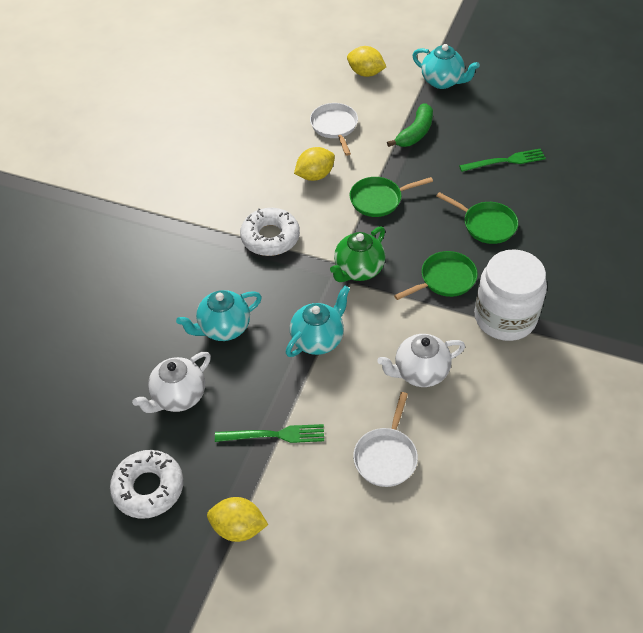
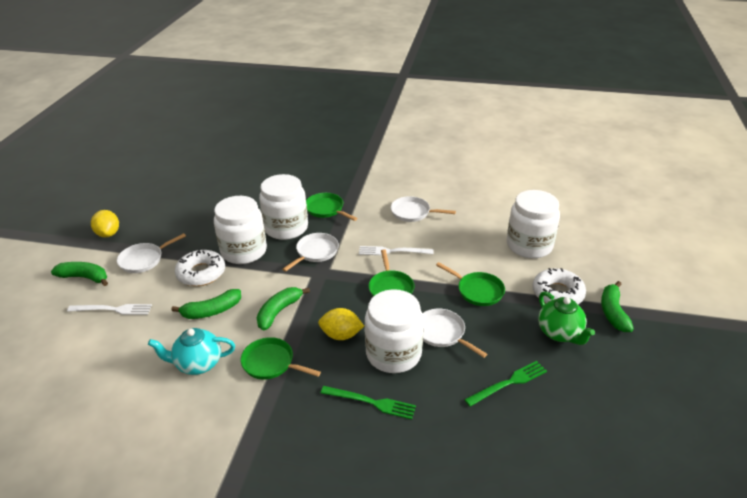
green banana: [387,103,433,147] = 1 -> [51,262,108,286] [171,289,241,319] [256,287,310,330] [601,281,634,332] = 4
green pan: [350,177,433,217] [394,251,478,300] [436,192,518,244] = 3 -> [241,337,321,380] [306,193,357,221] [368,249,415,297] [436,262,505,306] = 4
turquoise teapot: [176,290,262,341] [286,286,350,357] [412,44,480,89] = 3 -> [148,328,235,375] = 1
white fork: none = 0 -> [67,304,152,315] [359,246,433,255] = 2
white jar: [474,249,547,341] = 1 -> [214,196,267,264] [259,174,308,240] [365,289,424,373] [507,190,560,258] = 4
white pan: [310,103,358,156] [353,392,418,487] = 2 -> [117,233,186,273] [282,233,339,272] [391,196,456,222] [422,309,487,358] = 4
white teapot: [132,352,211,413] [377,334,465,387] = 2 -> none = 0
yellow lemon: [207,497,268,542] [294,147,335,181] [347,46,386,77] = 3 -> [91,210,119,237] [318,308,364,340] = 2

